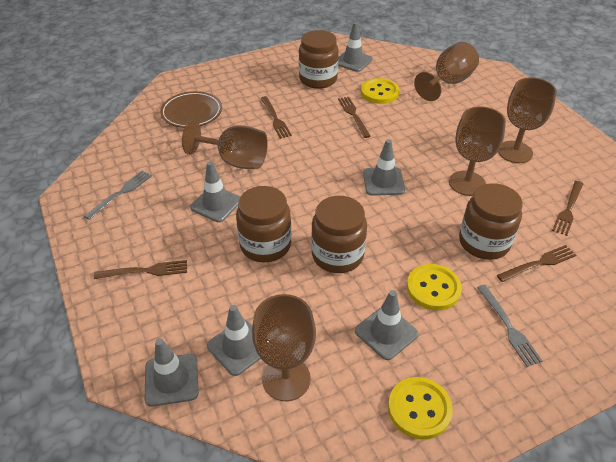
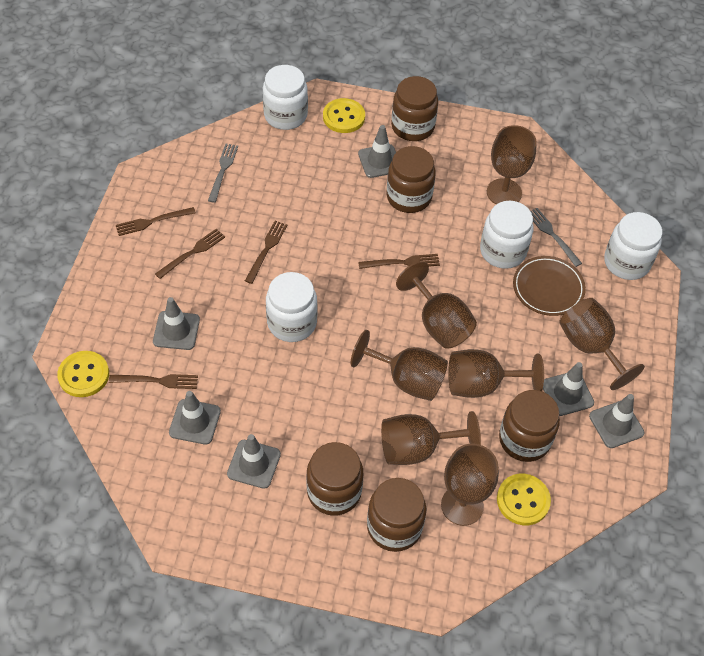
brown goblet: [182,120,268,169] [252,294,316,401] [414,42,479,101] [449,106,506,196] [498,77,557,163] = 5 -> [351,330,448,401] [381,411,481,465] [396,261,477,348] [441,444,499,526] [448,349,544,398] [487,125,537,204] [559,298,645,390] = 7
brown jar: [236,186,292,262] [299,30,339,89] [311,196,367,273] [459,183,523,260] = 4 -> [306,442,363,516] [367,478,426,552] [387,146,436,213] [391,76,438,141] [499,390,560,462] = 5
white jar: none = 0 -> [263,65,308,130] [266,272,317,342] [480,201,533,269] [604,212,662,280] = 4

